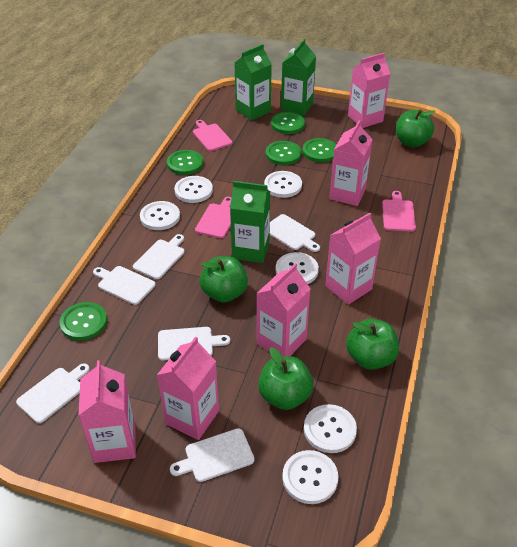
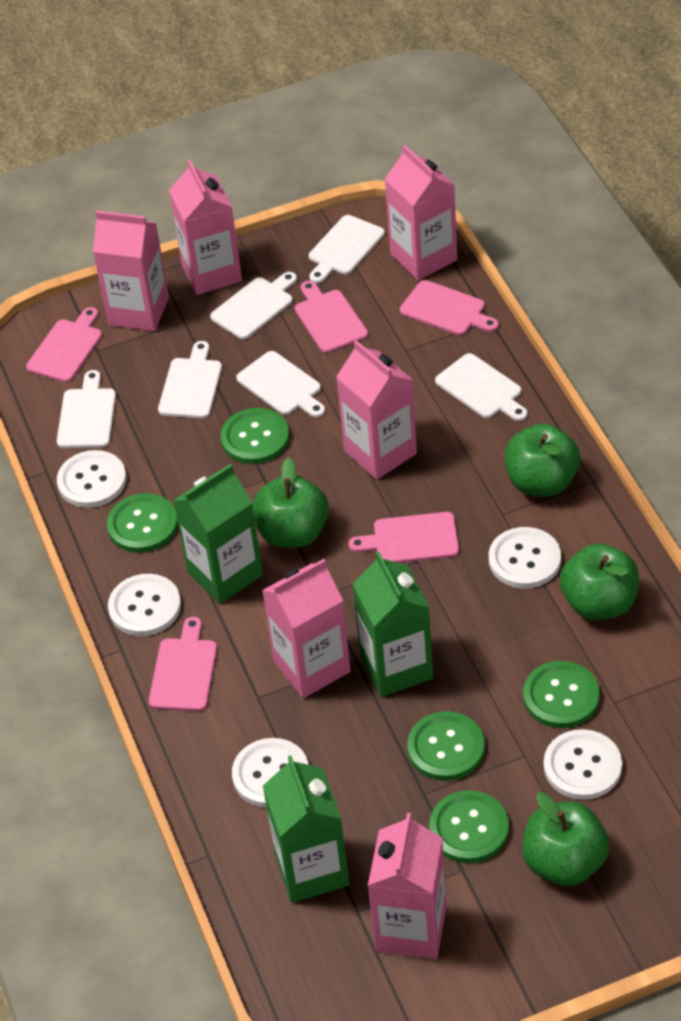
pink cutting board: [193,120,232,151] [195,197,232,238] [382,191,416,232] = 3 -> [26,307,102,382] [149,617,217,711] [295,281,368,353] [348,512,459,563] [400,280,499,335] = 5
white button: [140,201,180,230] [174,176,213,203] [264,171,302,198] [276,252,319,284] [282,450,338,504] [304,404,357,453] = 6 -> [57,450,126,508] [108,574,181,636] [232,738,309,808] [489,527,561,589] [544,729,622,800] = 5

